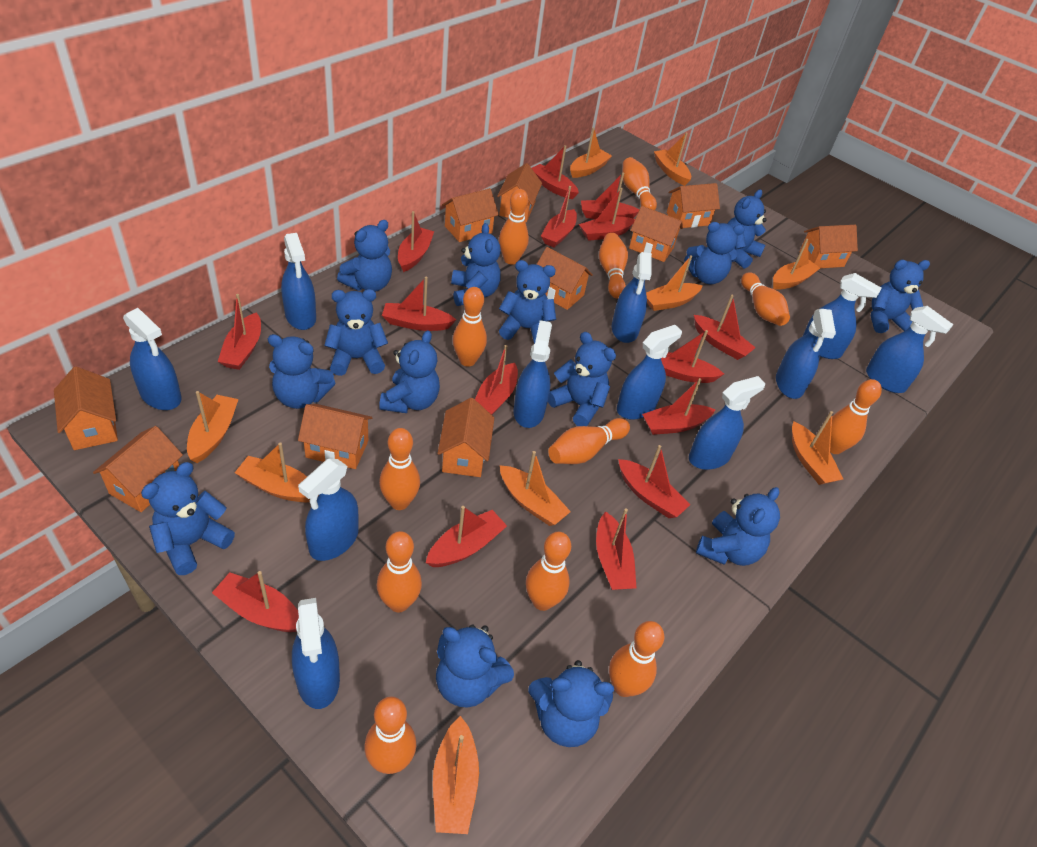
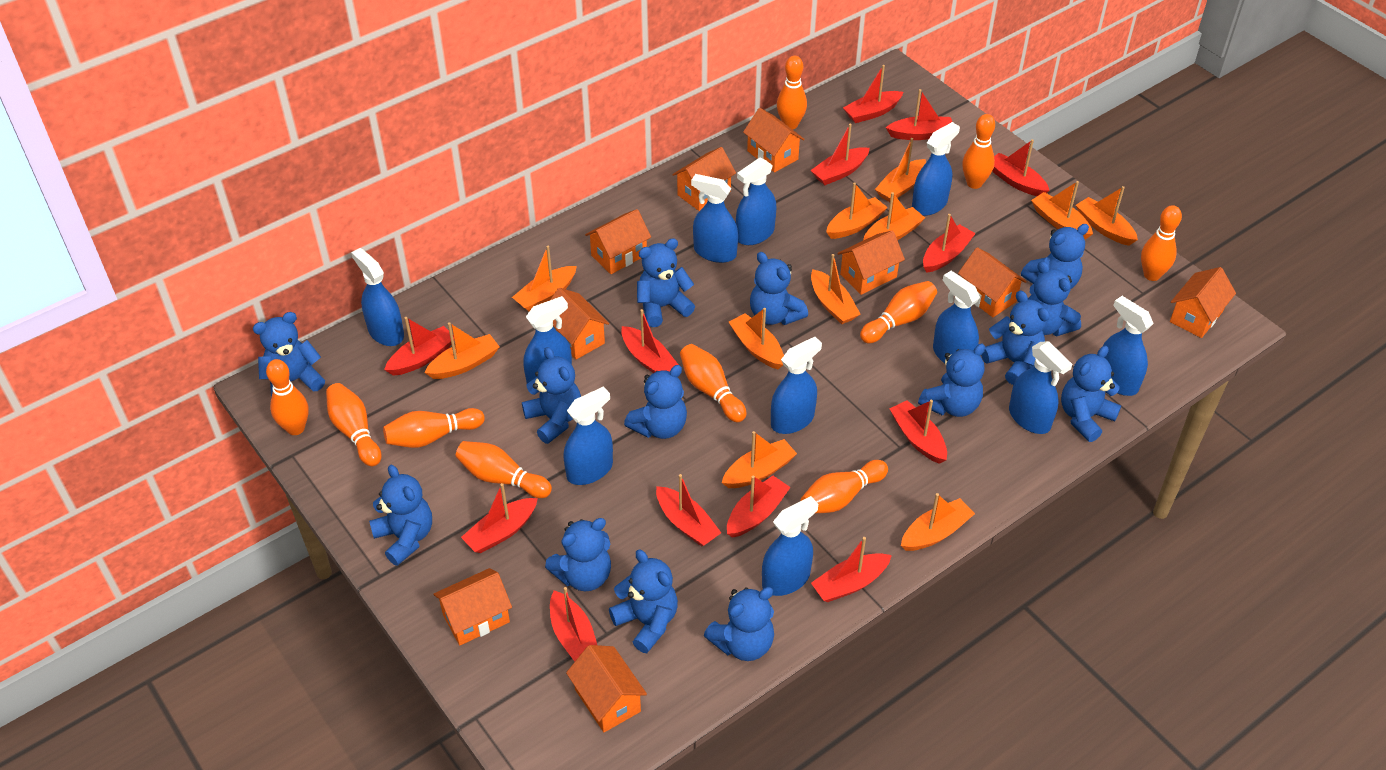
orange boat: [187,391,239,463] [235,442,310,502] [433,716,479,834] [500,451,571,526] [570,127,612,178] [646,255,703,311] [654,133,691,186] [773,239,820,290] [792,411,843,485] = 9 -> [424,322,499,379] [512,246,577,311] [721,431,797,488] [729,308,784,369] [811,254,860,324] [826,182,888,239] [863,192,925,240] [875,138,926,202] [901,493,975,551] [1031,181,1093,239] [1076,186,1138,246] = 11
orange bowling pin: [364,696,416,774] [377,531,422,612] [379,428,420,510] [453,287,487,367] [499,189,529,265] [526,532,571,611] [548,418,630,464] [599,233,628,298] [609,621,664,697] [622,157,657,210] [741,272,790,326] [830,379,882,454] = 12 -> [266,359,309,435] [326,383,381,466] [383,408,485,448] [455,441,552,498] [680,344,746,422] [777,56,807,129] [801,460,888,513] [860,281,937,343] [962,114,995,189] [1141,205,1182,281] = 10
orange house: [54,366,118,450] [93,426,183,512] [298,404,372,469] [438,398,494,477] [442,188,499,242] [497,163,542,222] [536,247,593,310] [629,206,683,262] [667,183,720,228] [799,225,858,268] = 10 -> [433,568,512,646] [550,288,609,360] [566,645,647,732] [585,209,651,274] [672,147,736,211] [743,108,805,173] [837,230,905,295] [958,247,1027,317] [1170,267,1236,338] = 9
red boat: [212,571,299,632] [218,294,261,370] [382,277,456,331] [398,211,434,272] [426,506,507,567] [475,345,518,415] [532,145,579,199] [541,186,577,247] [579,188,635,241] [581,172,639,219] [596,508,637,590] [618,445,690,518] [642,378,715,435] [661,330,724,383] [694,295,756,360] = 15 -> [384,317,454,376] [461,483,538,553] [550,587,597,662] [621,309,679,373] [656,474,721,547] [727,476,791,538] [810,124,870,185] [811,537,892,602] [843,65,904,123] [885,89,952,140] [889,400,947,464] [923,214,976,273] [993,139,1050,196] = 13

